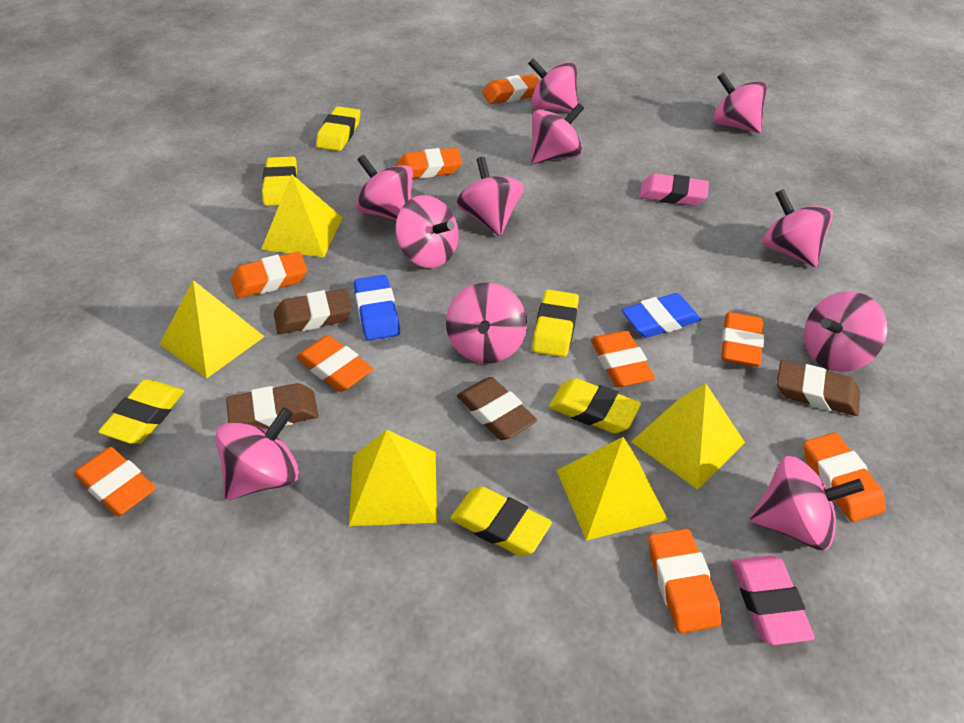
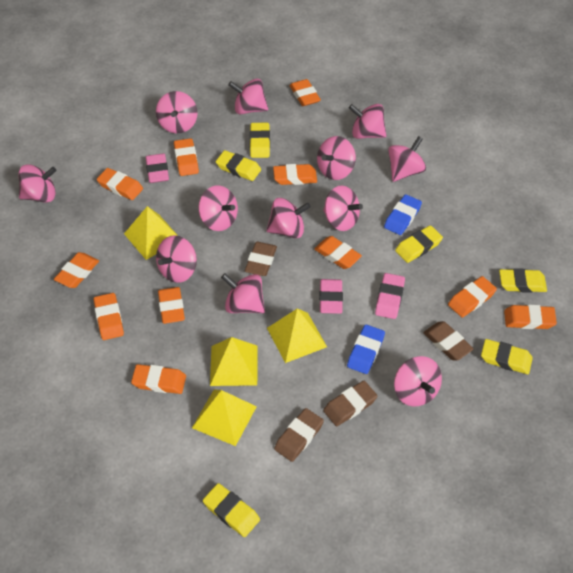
orange eraser: [74,447,156,516] [231,252,307,298] [296,335,373,392] [396,148,462,179] [482,74,540,104] [591,331,655,387] [649,529,721,633] [721,312,764,367] [804,433,886,522] = 9 -> [54,252,99,288] [94,293,124,340] [97,168,143,200] [131,364,186,394] [158,287,185,324] [174,138,199,176] [273,164,317,185] [290,79,321,106] [314,236,362,269] [448,276,497,318] [504,305,557,329] = 11
pink eraser: [639,173,709,206] [732,556,815,645] = 2 -> [146,154,169,183] [319,279,343,314] [375,273,405,319] = 3
pink spinning top: [215,407,299,500] [356,155,413,220] [395,195,459,268] [446,283,527,364] [456,157,524,236] [528,58,578,112] [531,103,584,164] [713,72,767,133] [750,456,864,550] [762,189,833,267] [804,291,887,372] = 11 -> [19,164,57,203] [156,91,198,133] [156,235,197,283] [198,185,238,231] [221,273,265,313] [228,78,268,114] [266,198,311,238] [317,136,356,180] [323,185,363,231] [349,104,386,139] [388,136,426,182] [394,356,442,407] = 12
yellow pyramid: [160,280,265,378] [261,175,343,257] [349,430,437,526] [557,437,668,541] [631,383,745,490] = 5 -> [124,206,178,260] [192,389,257,446] [210,337,258,386] [267,308,327,363] = 4

